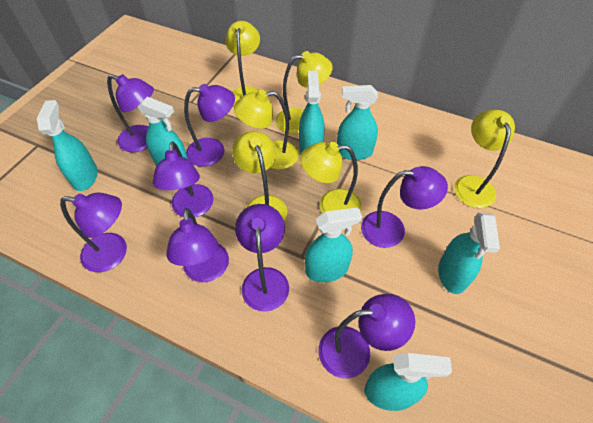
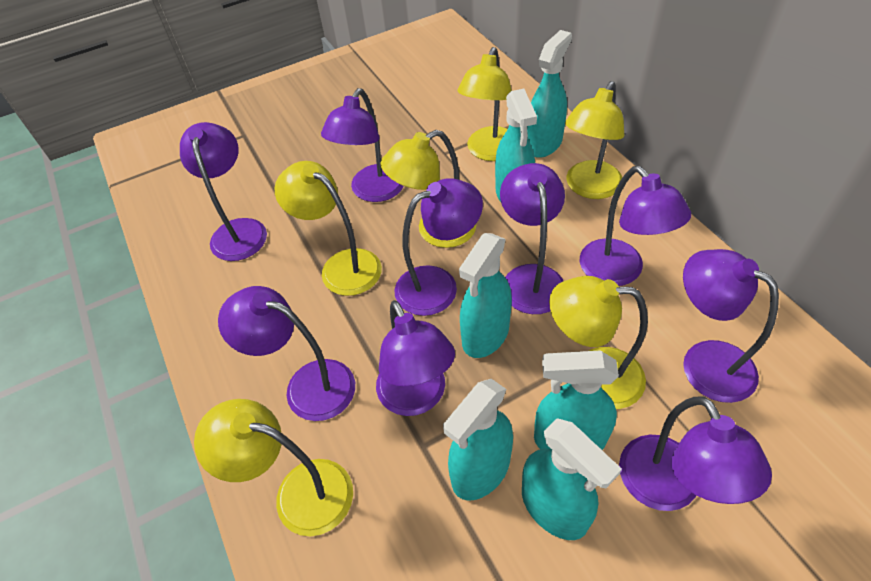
purple lamp: [60,192,127,272] [107,74,154,152] [153,141,214,217] [167,208,229,282] [184,84,235,167] [235,204,289,312] [318,294,415,379] [361,166,448,248] = 8 -> [180,122,267,261] [218,286,355,421] [321,88,403,202] [376,300,455,416] [395,178,483,316] [500,163,565,314] [580,166,691,286] [619,397,772,511] [683,249,779,403] = 9
turquoise spray bottle: [37,100,98,191] [138,97,188,166] [299,71,325,153] [305,207,362,282] [337,85,378,160] [364,353,452,411] [438,212,500,294] = 7 -> [443,379,513,501] [459,233,512,358] [495,89,537,202] [522,418,622,540] [527,30,572,158] [534,350,619,450] = 6

